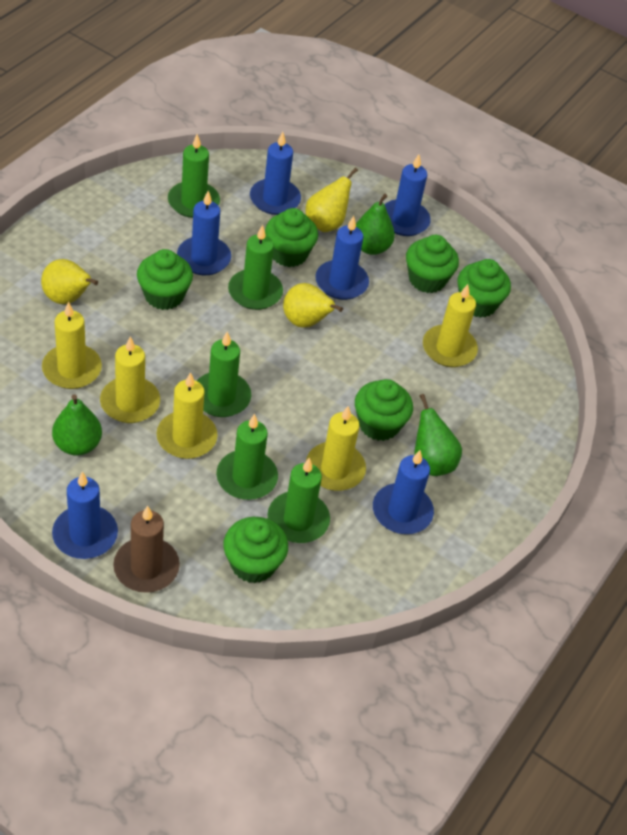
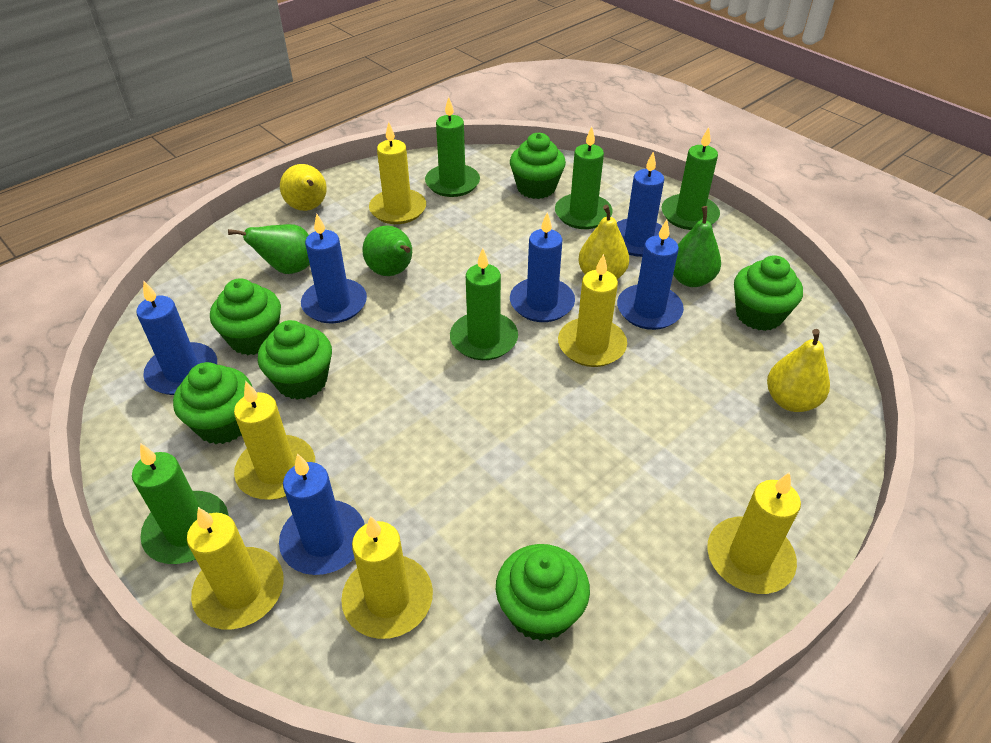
brown candle: [113,506,180,593] = 1 -> none = 0
yellow candle: [42,302,102,389] [100,337,160,423] [156,372,218,459] [306,406,366,491] [423,284,478,367] = 5 -> [187,507,284,629] [234,381,315,500] [341,516,433,639] [369,122,426,224] [558,254,627,367] [707,472,801,594] = 6

